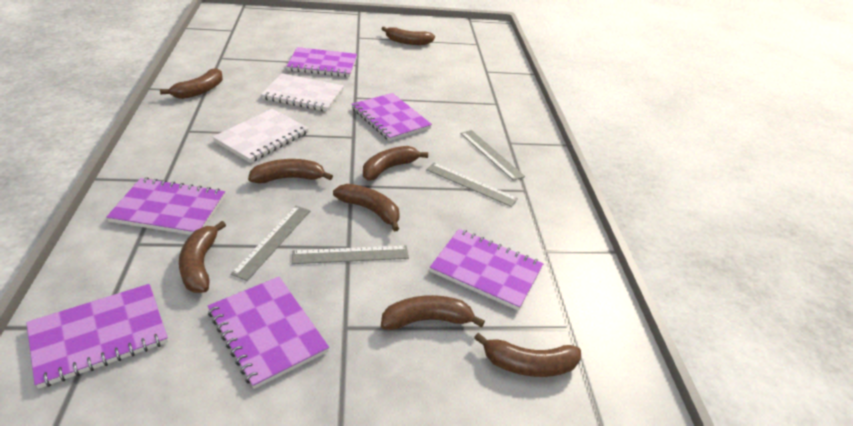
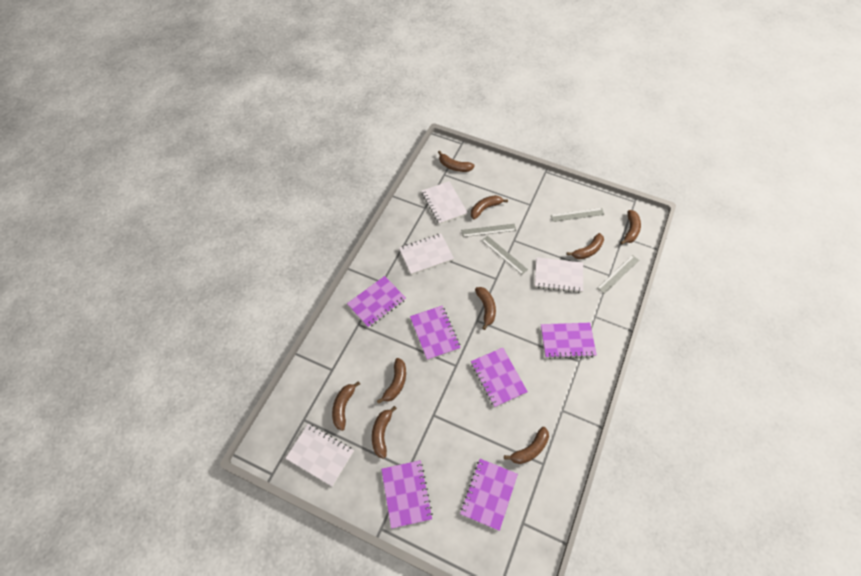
brown banana: [160,68,223,99] [179,221,226,293] [248,159,333,183] [333,184,400,231] [363,146,428,181] [381,295,485,330] [382,27,435,45] [474,333,581,377] = 8 -> [332,381,360,431] [372,406,397,459] [377,358,406,404] [438,151,475,172] [471,195,508,219] [475,287,496,330] [504,427,549,464] [567,233,604,259] [620,210,641,245] = 9
white notebook: [212,109,309,163] [261,73,344,112] = 2 -> [285,424,354,487] [399,234,454,275] [422,181,468,225] [535,257,583,293] = 4

